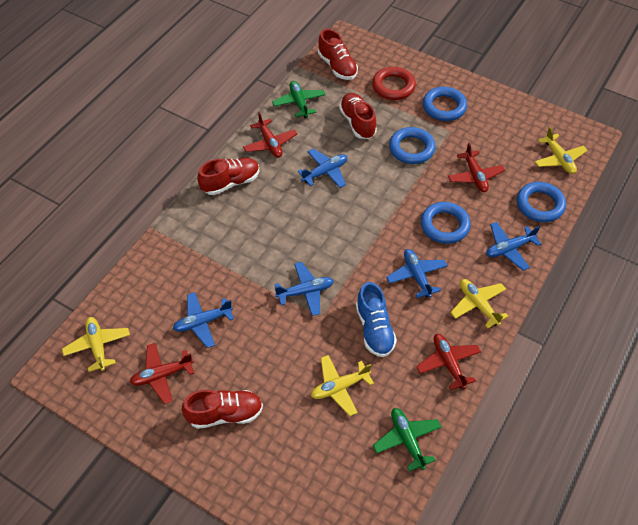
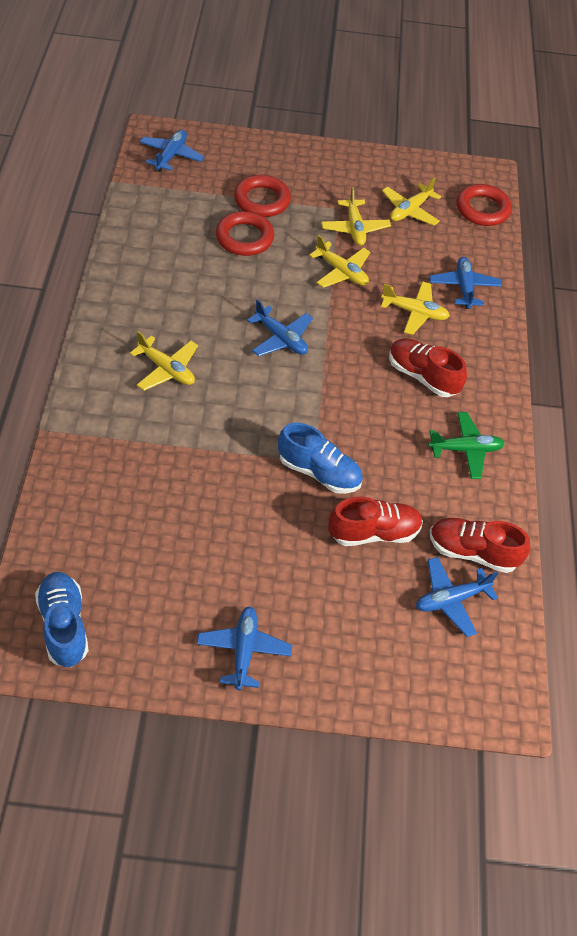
blue ring: [389,127,435,164] [421,202,471,244] [423,87,467,121] [517,182,566,222] = 4 -> none = 0
blue shoe: [356,282,397,357] = 1 -> [35,572,89,667] [278,422,363,494] = 2
green plane: [272,81,326,118] [373,408,442,471] = 2 -> [428,412,505,479] = 1
red plane: [130,343,194,404] [243,112,297,158] [416,334,481,390] [448,143,505,192] = 4 -> none = 0
red ring: [372,67,416,100] = 1 -> [216,211,274,256] [234,175,291,217] [456,184,512,226] = 3
red shoe: [182,389,263,429] [197,158,259,195] [318,29,358,80] [339,93,377,139] = 4 -> [328,497,423,546] [389,338,467,397] [430,518,530,573] = 3
yellow plane: [62,317,130,372] [311,355,374,416] [450,279,508,329] [535,127,587,174] = 4 -> [130,331,198,391] [309,235,370,288] [321,187,391,246] [381,281,450,335] [382,177,441,226] = 5

